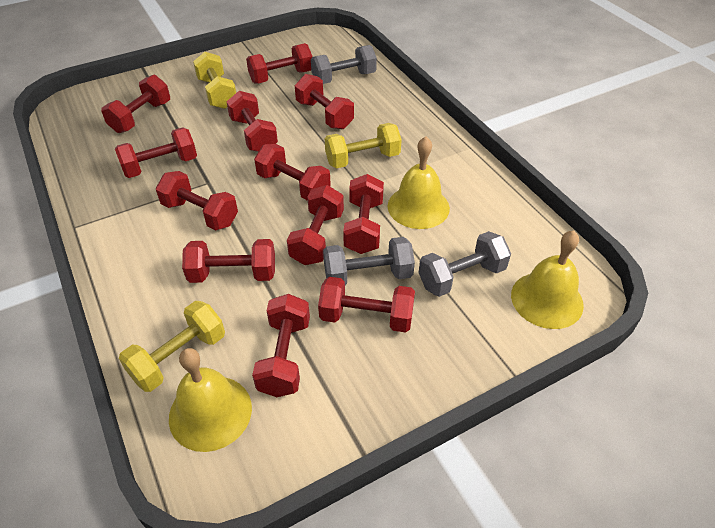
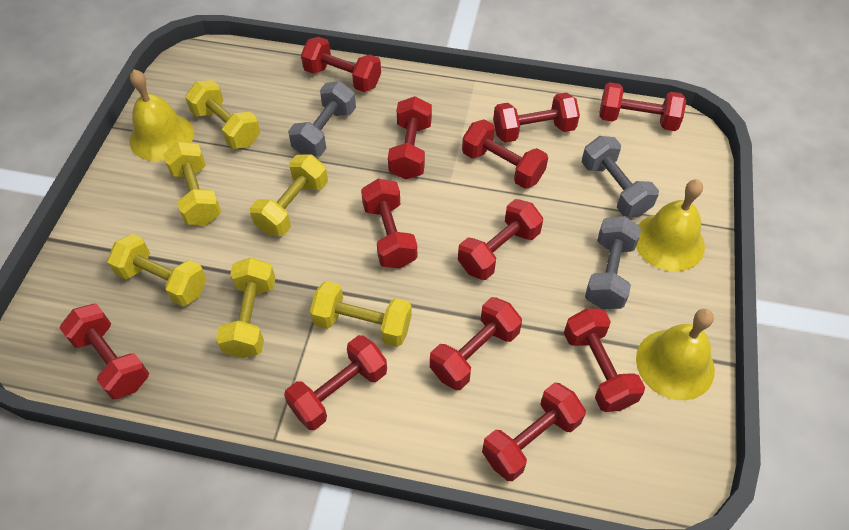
yellow dumbbell: [119,301,225,392] [193,52,236,109] [325,123,402,169] = 3 -> [107,234,207,306] [163,142,221,225] [185,80,260,149] [216,257,275,358] [250,155,328,236] [310,281,412,347] = 6

